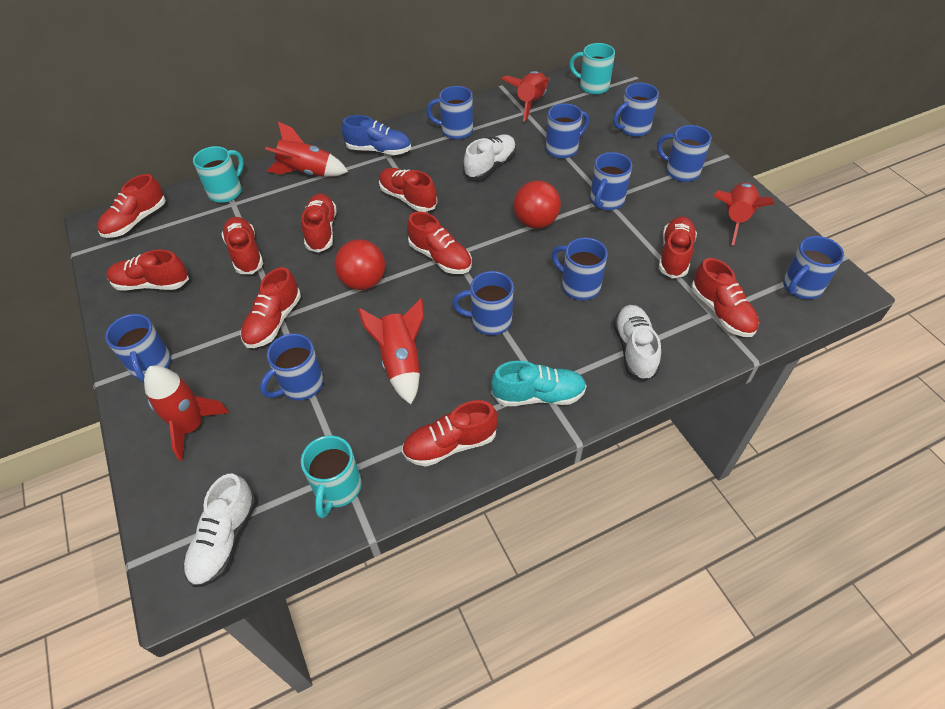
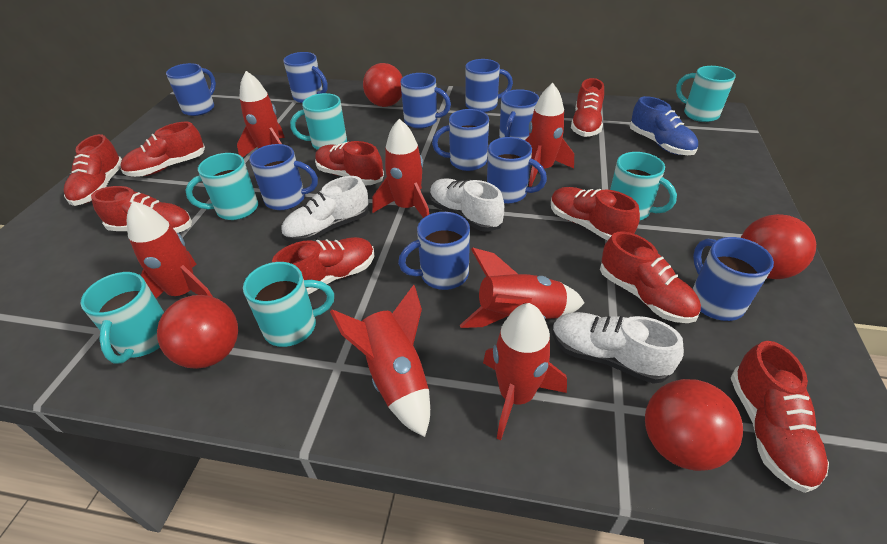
red ball: [334,239,385,290] [514,180,561,229] = 2 -> [157,295,238,369] [363,63,403,107] [645,379,743,471] [741,214,816,279] = 4
red rocket: [144,365,229,461] [265,121,348,177] [358,298,424,404] [502,71,550,121] [713,183,774,245] = 5 -> [127,201,213,298] [237,71,285,157] [330,285,430,437] [372,119,429,218] [460,248,585,328] [483,303,567,440] [525,83,574,187] = 7
red shoe: [97,174,166,238] [106,249,189,291] [221,217,263,274] [240,267,301,348] [301,193,337,253] [379,168,438,212] [402,400,498,467] [407,211,472,274] [659,217,697,278] [692,258,759,337] = 10 -> [64,134,122,206] [91,186,192,233] [121,122,205,177] [272,237,375,294] [315,141,384,185] [551,187,640,240] [571,78,604,137] [600,231,701,323] [731,341,829,493] = 9
turquoise mug: [193,146,244,203] [301,435,362,518] [569,43,615,94] = 3 -> [81,272,164,364] [186,153,258,220] [243,262,334,347] [290,93,347,150] [610,152,677,220] [676,66,736,122] = 6
turquoise shoe: [491,361,587,406] = 1 -> none = 0

